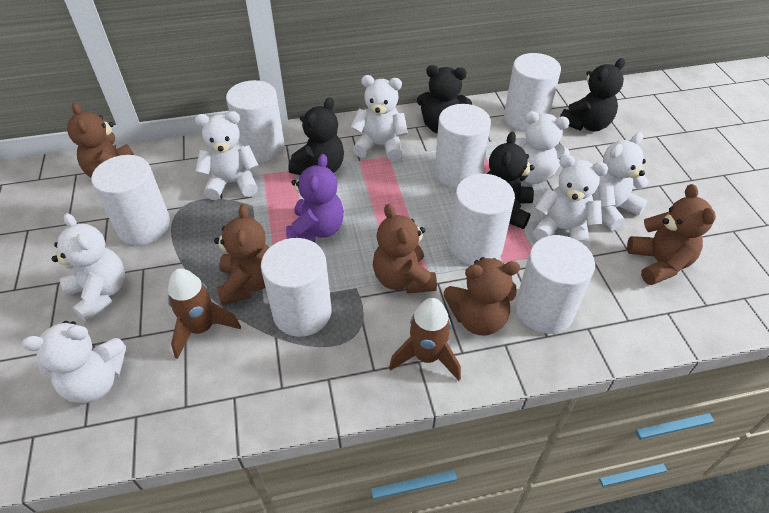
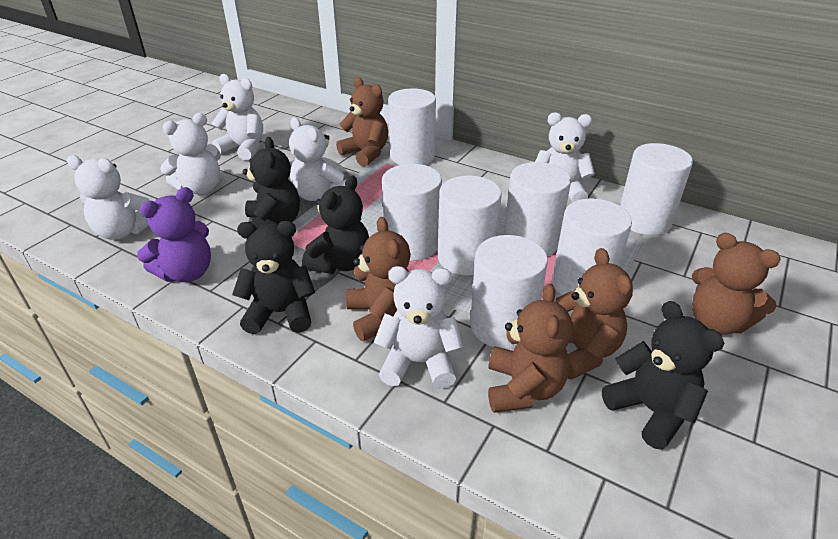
brown rocket: [168,269,241,359] [389,298,461,381] = 2 -> none = 0
white teddy bear: [22,321,126,403] [52,213,125,322] [195,111,259,200] [351,75,408,161] [514,111,570,184] [533,155,608,248] [592,132,649,231] = 7 -> [67,156,150,240] [160,113,221,194] [212,74,263,160] [289,117,346,201] [374,266,463,389] [535,112,595,202] = 6

